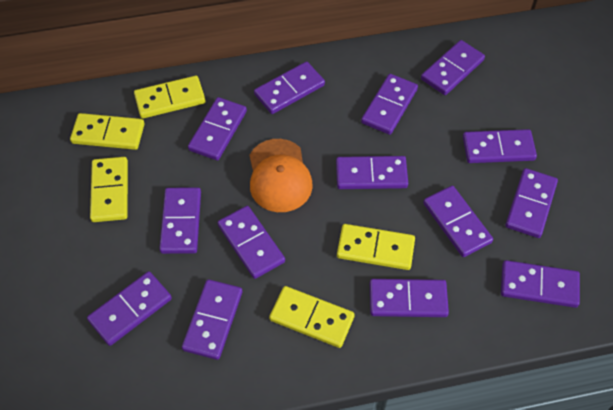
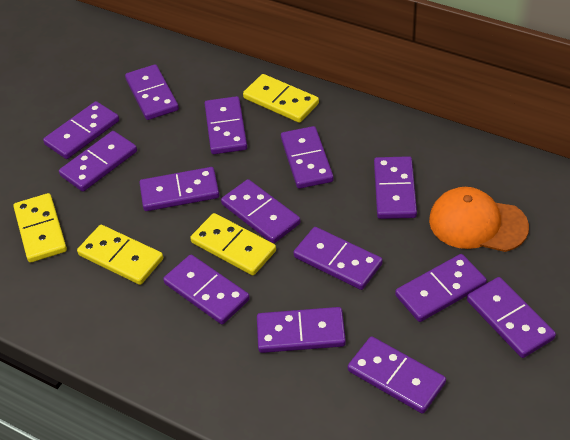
yellow domino: [70,113,145,150] [90,157,128,222] [134,76,205,119] [269,286,355,348] [337,224,415,270] = 5 -> [13,193,67,263] [77,225,163,285] [190,213,276,275] [243,74,319,123] = 4

